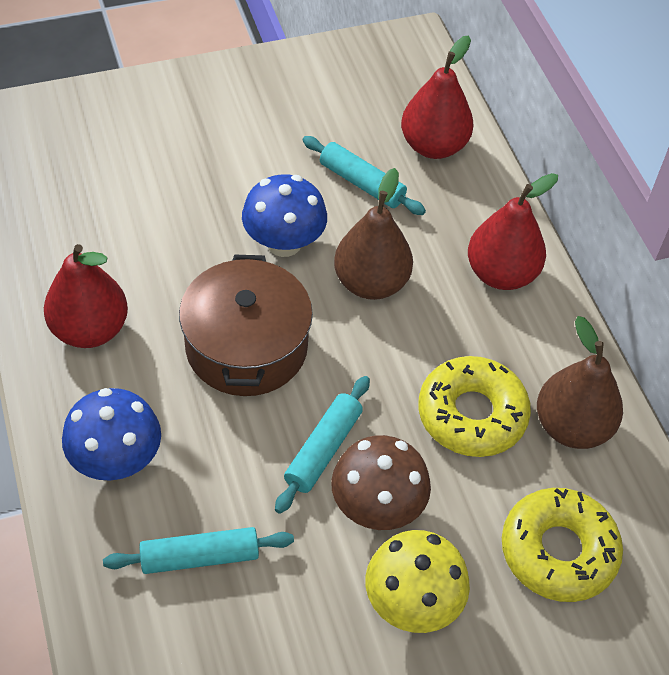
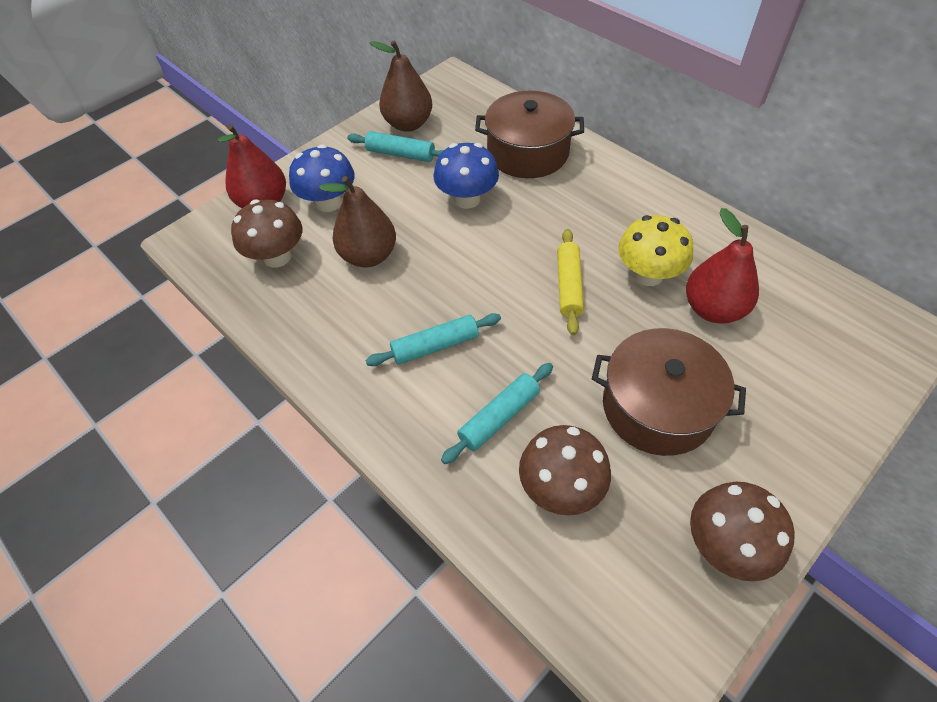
brown mushroom: [331,435,431,530] = 1 -> [231,199,302,268] [519,425,611,516] [690,482,795,581] = 3
brown pot: [179,255,313,396] = 1 -> [475,90,584,178] [592,328,746,456] = 2
red pear: [44,244,128,348] [401,36,474,159] [468,173,558,290] = 3 -> [218,124,286,208] [686,208,759,324] = 2
yellow donut: [418,356,531,457] [502,488,623,602] = 2 -> none = 0
yellow rolling pin: none = 0 -> [557,229,584,335] = 1

